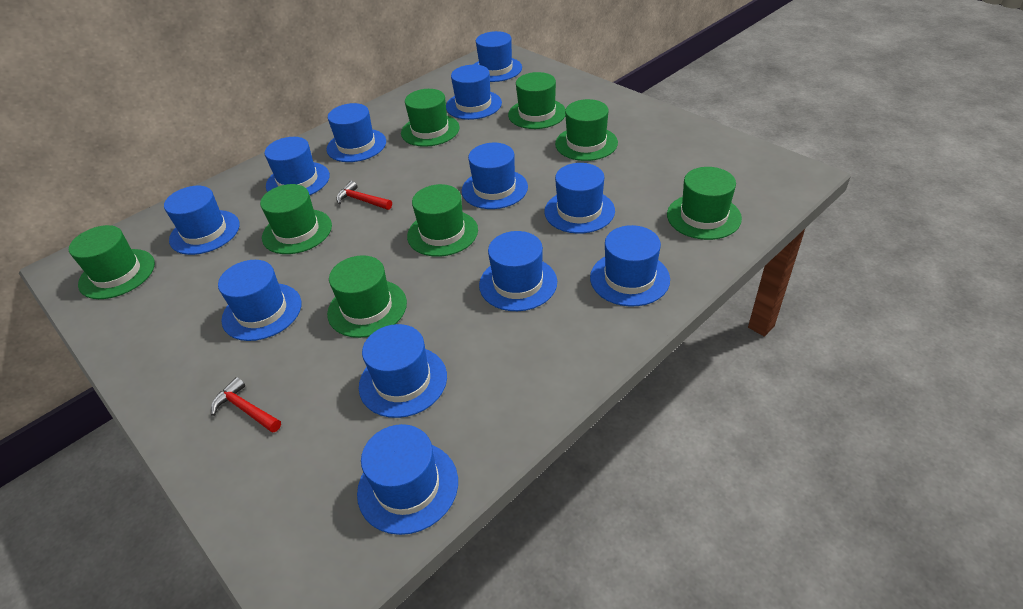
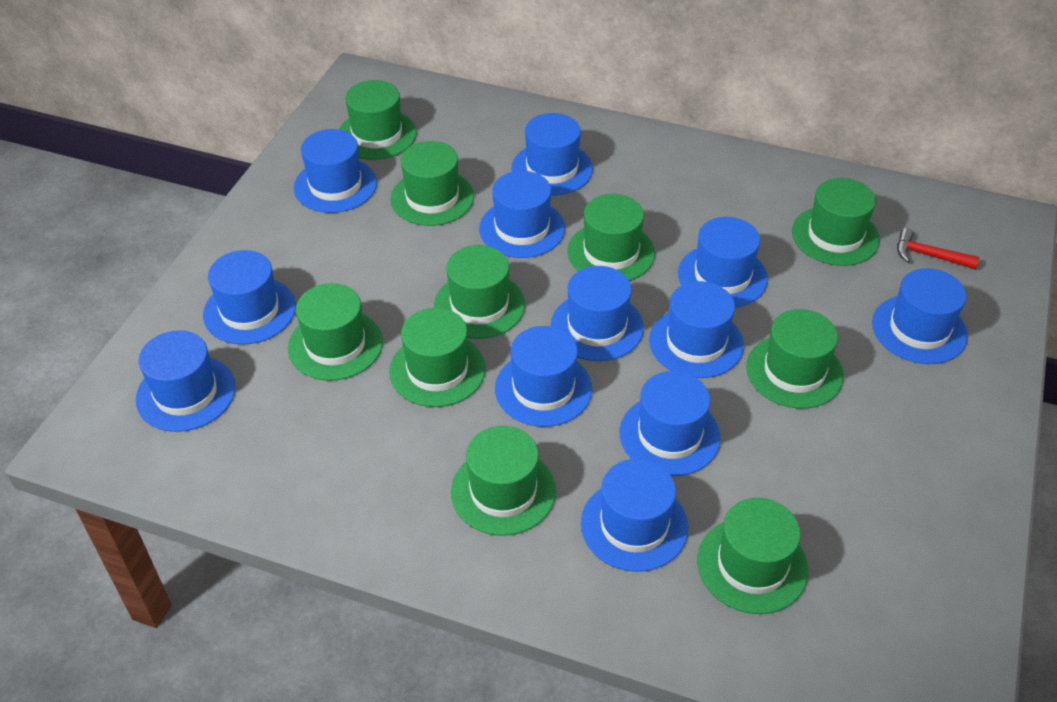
green hat: [69,225,155,299] [260,184,332,254] [327,255,407,338] [401,89,460,147] [407,184,478,257] [508,72,566,129] [555,99,618,161] [667,167,742,240] = 8 -> [288,283,383,381] [339,80,417,160] [389,308,486,407] [390,141,474,226] [434,245,525,339] [451,426,556,536] [567,194,655,281] [697,498,809,614] [746,309,844,409] [792,178,880,266] = 10
red hammer: [211,377,281,433] [336,181,392,210] = 2 -> [897,228,980,270] = 1

